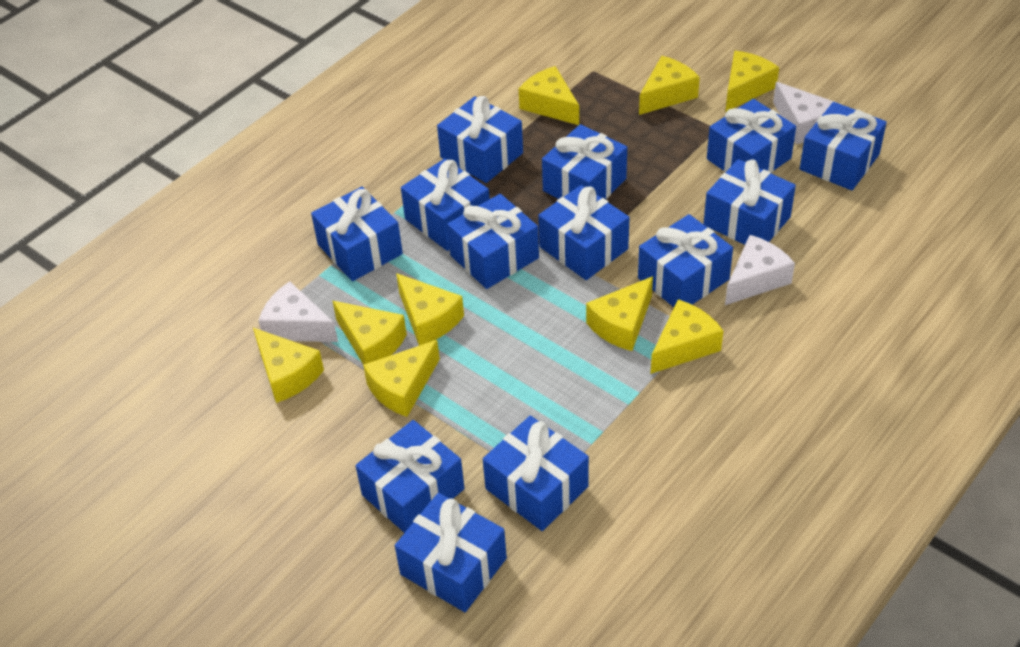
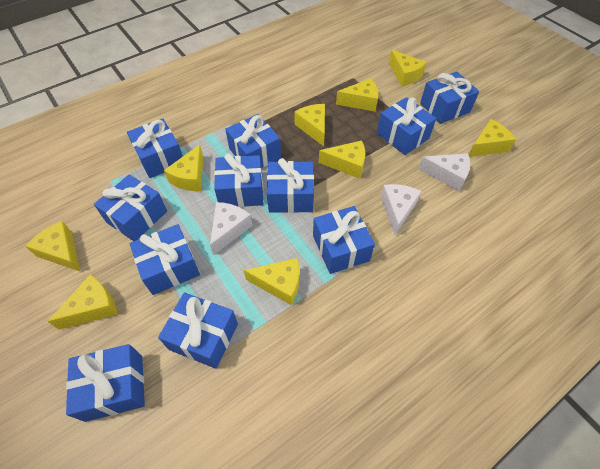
blue gift: [311,187,403,281] [356,420,465,533] [395,493,507,612] [401,158,490,251] [437,96,523,183] [447,194,539,289] [483,416,589,531] [538,185,630,280] [542,124,627,199] [638,214,733,307] [704,159,796,245] [707,99,796,173] [800,102,887,190] = 13 -> [66,344,145,422] [94,174,167,241] [127,118,183,178] [130,224,200,295] [158,292,238,369] [214,153,263,207] [225,114,281,168] [267,158,314,213] [313,206,375,274] [377,97,436,155] [420,71,479,124] = 11

